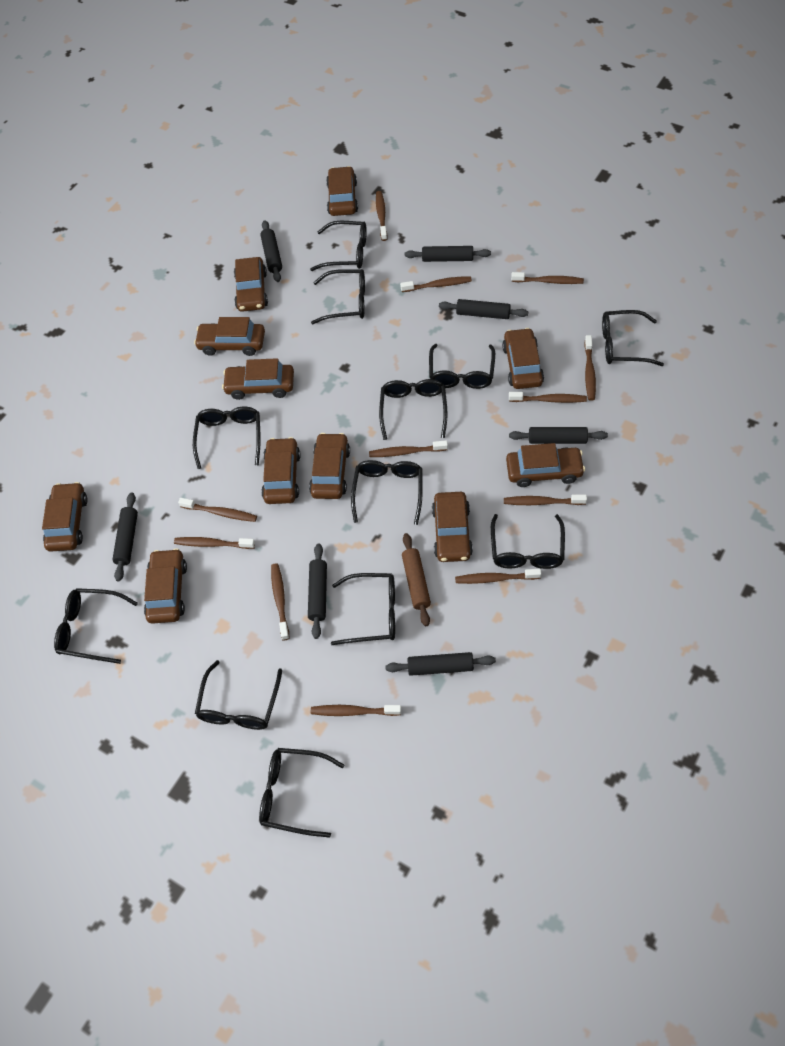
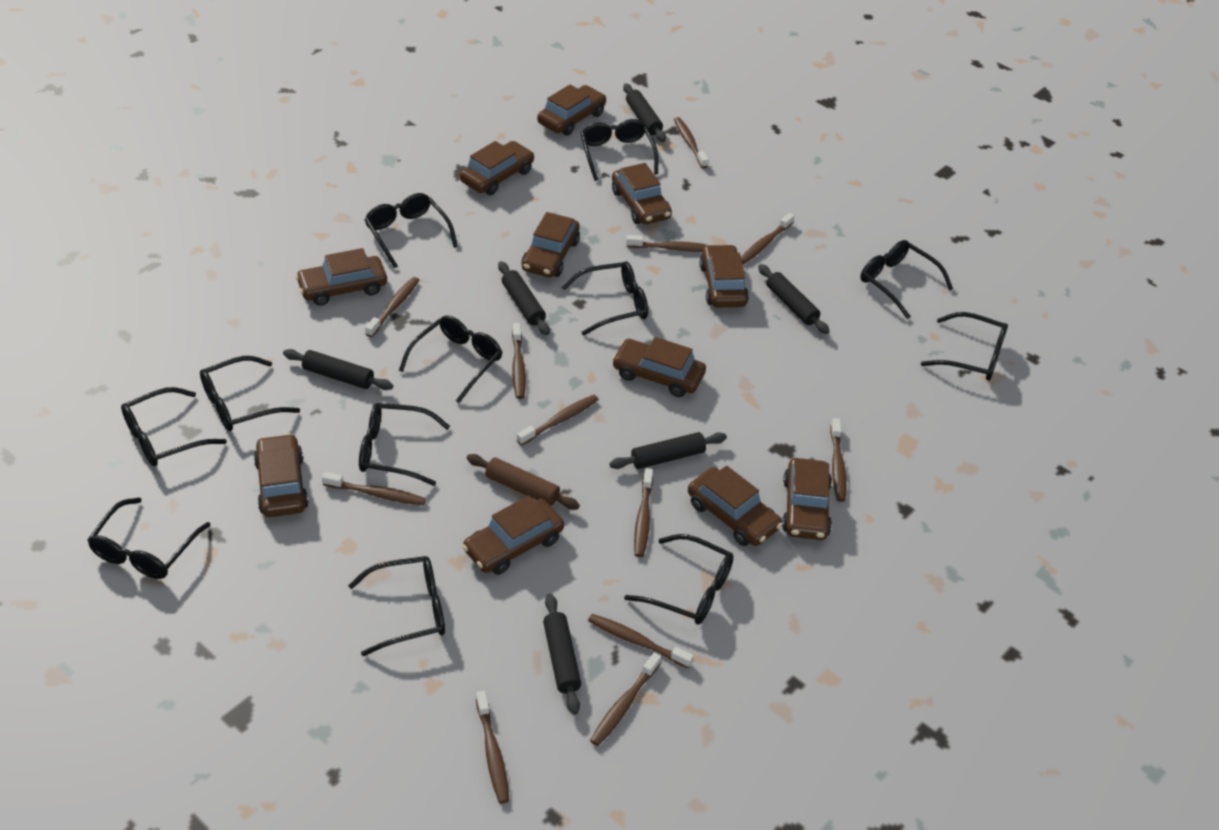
black rolling pin: [112,492,138,582] [260,220,282,282] [308,543,327,639] [385,652,496,676] [405,246,491,262] [439,299,528,319] [509,427,608,444] = 7 -> [283,349,393,390] [498,261,550,335] [543,594,581,714] [609,432,727,469] [623,83,666,142] [758,264,830,334] = 6

